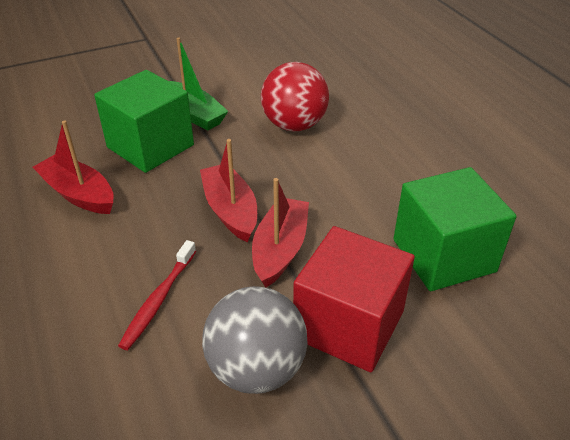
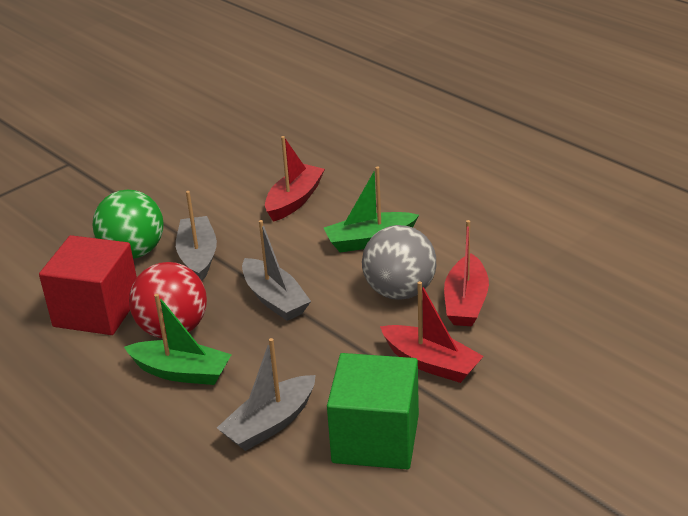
green ball: none = 0 -> [92,189,164,259] = 1
green boat: [169,37,228,131] = 1 -> [124,294,232,385] [324,167,419,253] = 2
green cube: [94,70,194,173] [393,167,517,291] = 2 -> [327,353,419,469] = 1
grey boat: none = 0 -> [176,191,217,281] [217,338,316,451] [242,220,311,321] = 3
red toothbrush: [118,240,196,350] = 1 -> none = 0

